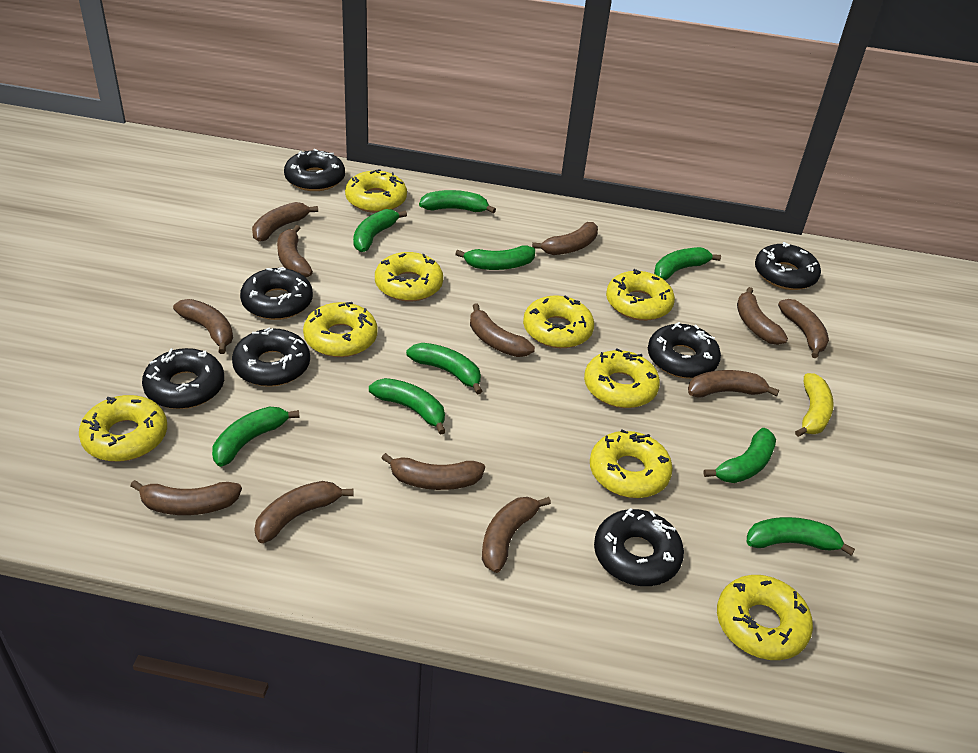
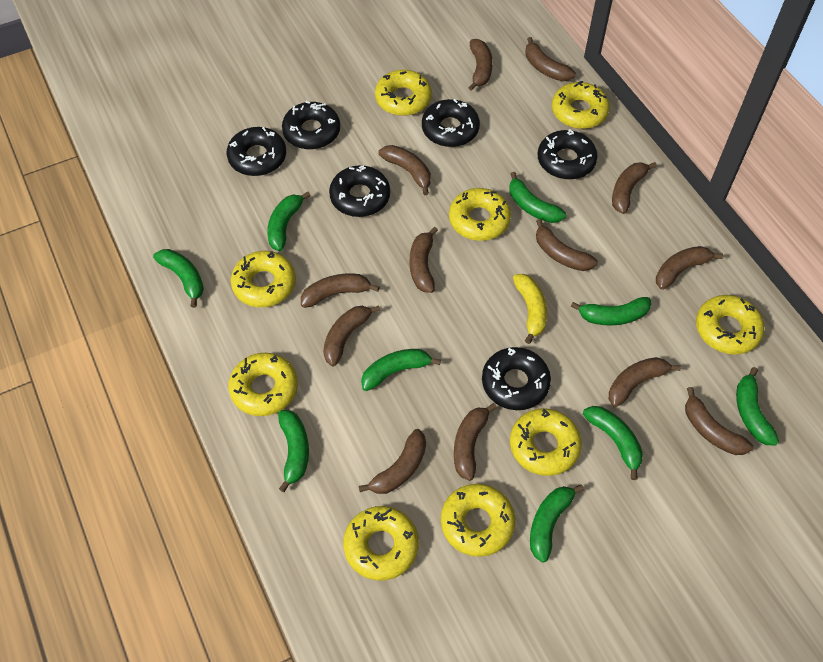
black donut: [142,348,224,409] [232,327,310,387] [240,267,313,320] [284,149,345,191] [594,508,684,586] [648,322,721,379] [755,242,821,290] = 7 -> [227,127,286,176] [282,101,340,149] [329,165,390,217] [422,99,480,147] [482,347,551,410] [538,129,598,179] = 6
brown banana: [131,480,242,515] [173,299,233,354] [252,202,318,242] [254,481,354,543] [277,225,313,277] [381,453,485,490] [470,304,535,357] [482,497,551,573] [532,222,598,255] [688,370,779,398] [737,287,788,345] [778,299,829,358] = 12 -> [301,273,380,308] [323,305,380,366] [359,429,426,494] [378,145,431,195] [410,227,438,293] [454,403,497,481] [468,39,493,91] [525,37,576,81] [536,219,598,271] [609,357,681,407] [612,162,657,214] [656,246,723,290] [685,387,753,455] = 13

